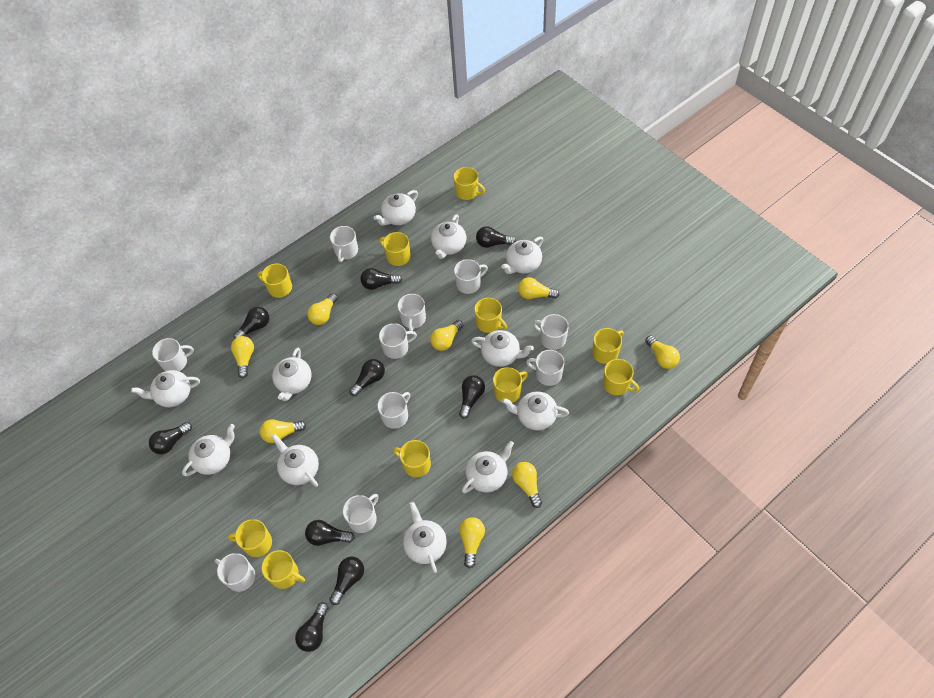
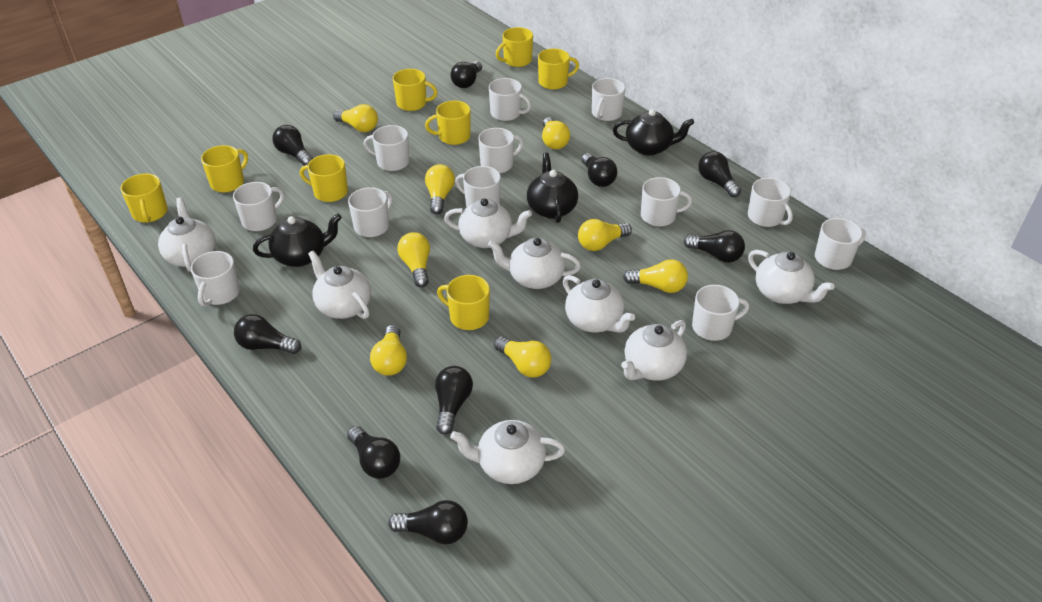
black teapot: none = 0 -> [253,214,342,267] [527,153,578,223] [613,109,694,156] = 3
white mug: [152,338,194,371] [214,553,255,592] [330,226,358,262] [343,494,379,533] [377,392,410,429] [379,323,417,359] [397,294,426,331] [454,259,488,294] [526,350,564,386] [533,314,569,350] = 10 -> [191,251,240,307] [233,182,284,231] [348,187,393,237] [364,125,410,171] [455,166,501,207] [478,128,523,173] [489,78,531,121] [592,78,626,121] [641,177,692,226] [692,285,749,341] [748,178,793,227] [815,218,866,270] = 12
white teapot: [131,370,200,407] [182,424,235,476] [272,348,312,401] [272,434,319,487] [374,190,418,226] [403,502,447,573] [431,215,466,259] [462,441,514,493] [471,330,534,367] [501,237,543,274] [502,392,569,430] = 11 -> [158,197,216,272] [308,250,371,319] [444,198,532,248] [450,420,565,484] [488,238,581,289] [563,275,635,333] [621,320,687,381] [748,250,835,304] = 8
yellow mug: [228,519,272,557] [257,264,292,298] [261,550,305,589] [379,232,410,266] [393,440,431,477] [453,167,485,200] [474,298,507,333] [493,367,528,403] [592,328,624,364] [603,359,639,395] = 10 -> [120,174,168,223] [201,145,248,193] [300,154,348,202] [393,69,438,111] [425,101,471,145] [437,275,490,330] [496,27,533,67] [538,49,579,90] = 8

